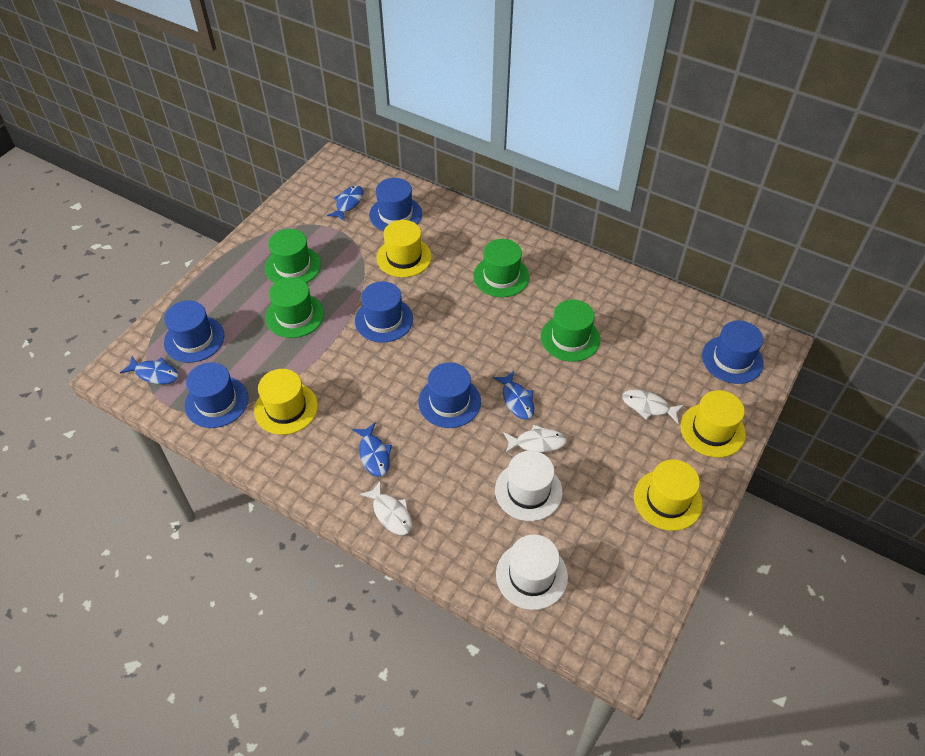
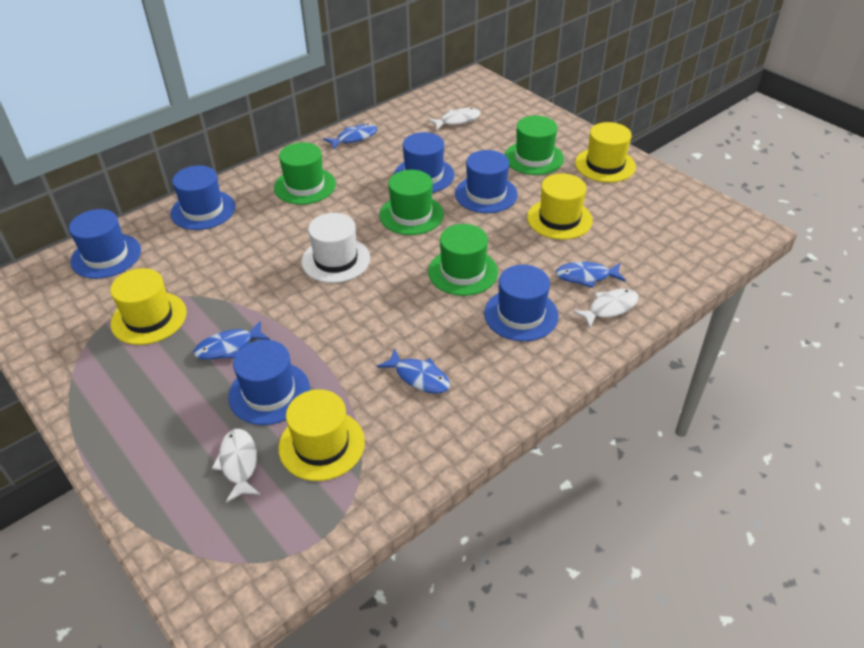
white hat: [495,451,563,521] [496,534,568,610] = 2 -> [302,213,370,283] = 1

